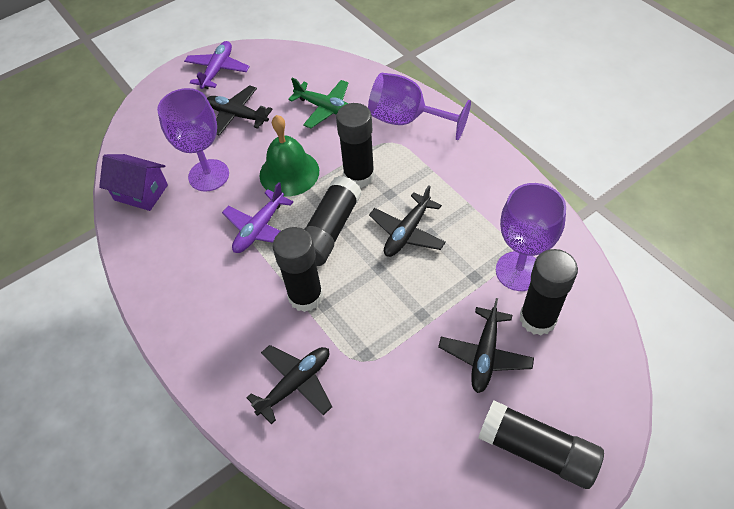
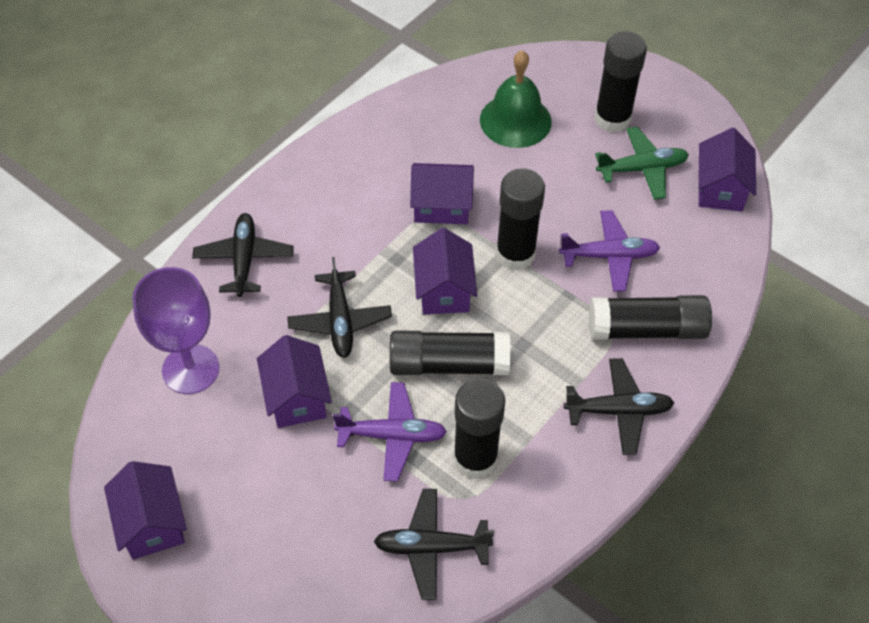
purple goblet: [157,88,229,192] [368,73,471,140] [496,183,566,291] = 3 -> [132,267,220,394] = 1
purple house: [99,154,168,211] = 1 -> [104,461,187,559] [257,335,332,428] [410,163,474,224] [413,228,477,314] [698,128,756,212] = 5

